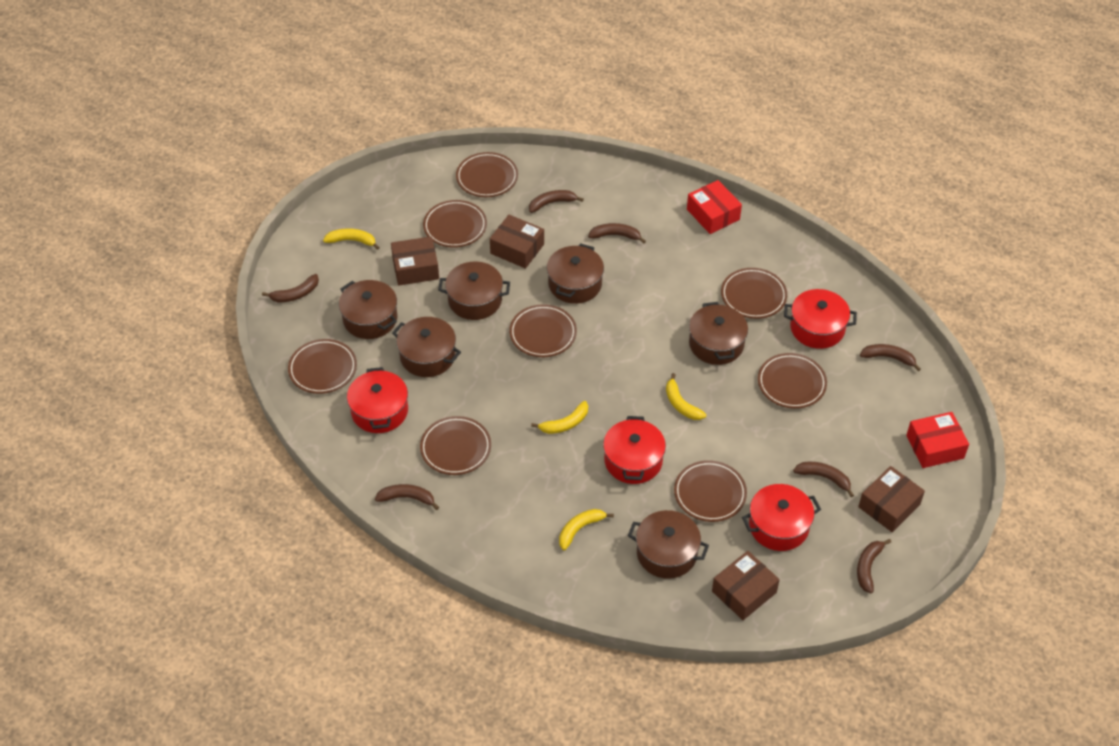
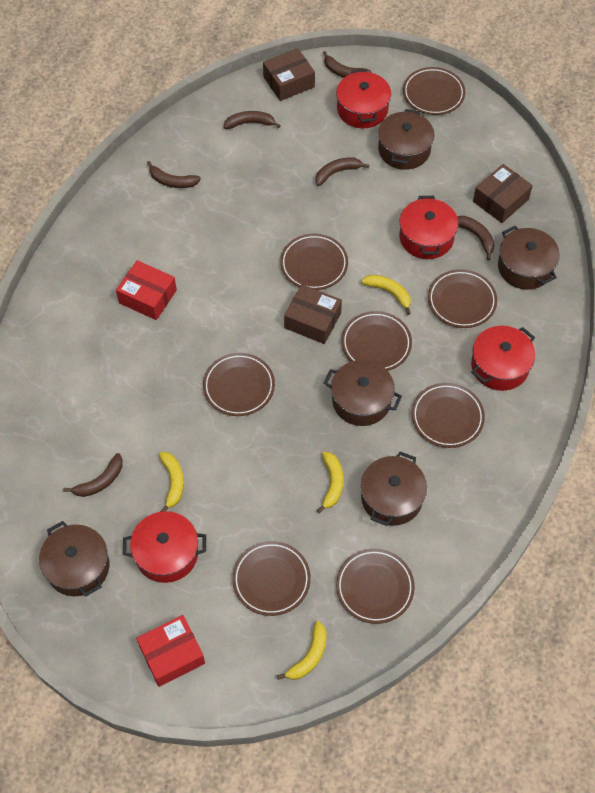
brown banana: [262,274,319,302] [375,484,439,510] [529,190,584,213] [588,223,646,243] [793,462,854,497] [857,539,891,593] [860,344,921,371] = 7 -> [63,453,123,497] [147,161,201,188] [224,111,281,129] [315,157,369,186] [323,51,372,78] [457,216,495,260] = 6
brown box: [391,236,439,286] [490,215,544,269] [712,551,780,620] [858,466,925,532] = 4 -> [263,48,315,101] [284,284,342,344] [473,164,533,223] = 3
brown pot: [339,280,397,339] [392,317,461,377] [438,262,510,320] [547,243,604,304] [628,510,709,579] [689,302,748,365] = 6 -> [39,521,109,596] [324,360,402,426] [361,451,427,526] [378,109,434,170] [498,226,560,290] = 5

